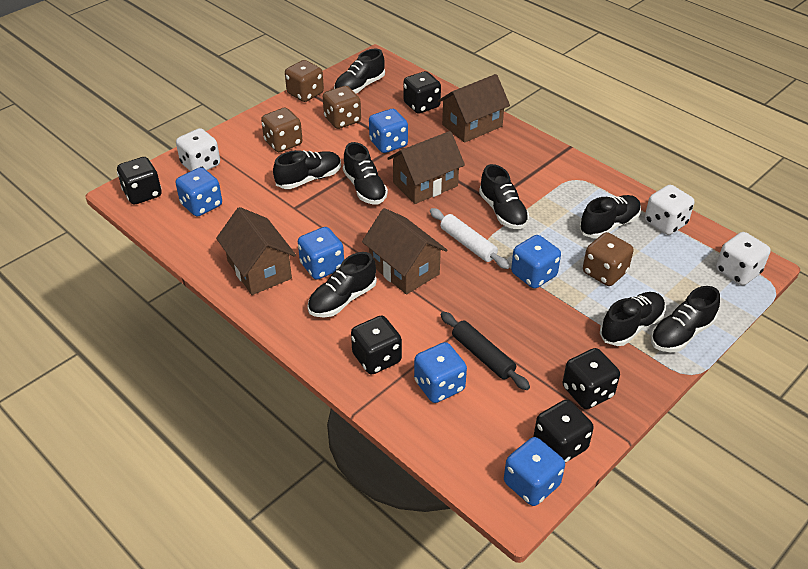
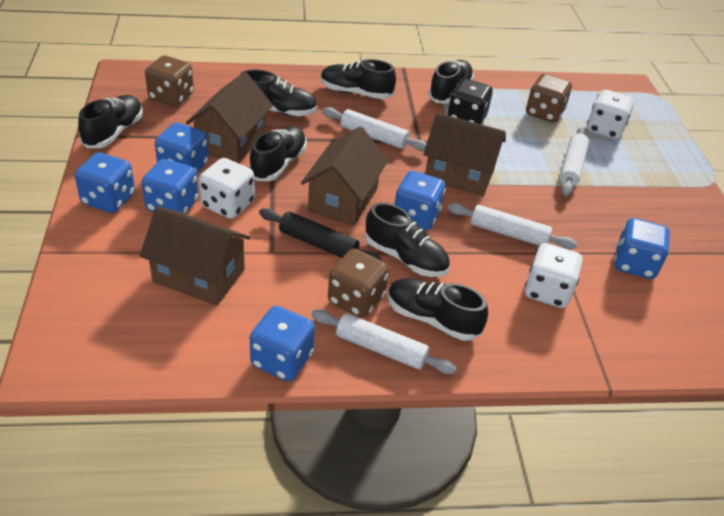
black dice: [117,157,162,205] [351,315,402,375] [403,71,441,114] [534,399,594,463] [563,348,620,409] = 5 -> [447,78,493,124] = 1
black shoe: [273,150,341,189] [307,252,377,318] [334,49,385,94] [343,142,388,204] [479,164,529,229] [579,195,641,238] [600,292,666,346] [651,286,720,352] = 8 -> [78,95,143,148] [240,70,317,116] [249,126,307,181] [321,59,396,99] [365,202,450,277] [388,278,488,341] [428,60,474,104] = 7
brown dice: [261,108,303,152] [285,60,324,102] [323,86,361,129] [583,232,634,286] = 4 -> [145,56,194,106] [328,249,389,318] [526,73,572,123] = 3
white rolling pin: [430,208,510,269] = 1 -> [311,309,457,374] [323,107,427,151] [447,203,577,249] [560,127,589,196] = 4

